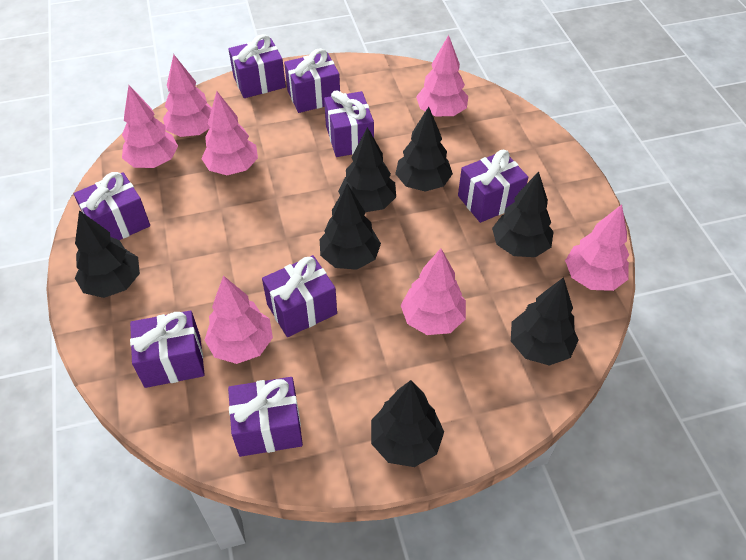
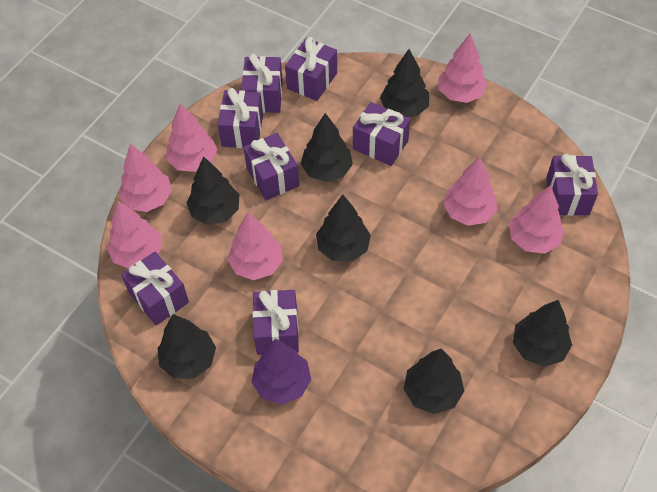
purple tree: none = 0 -> [251,339,311,405] = 1

